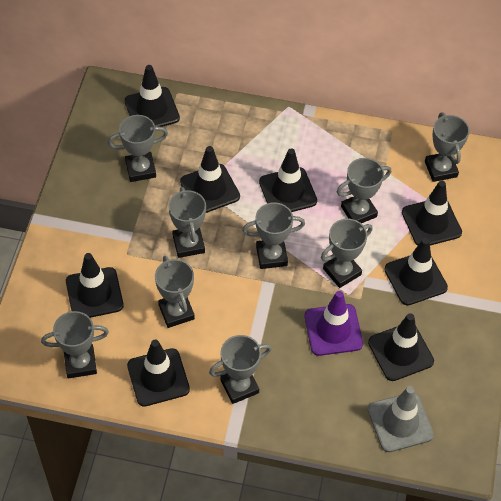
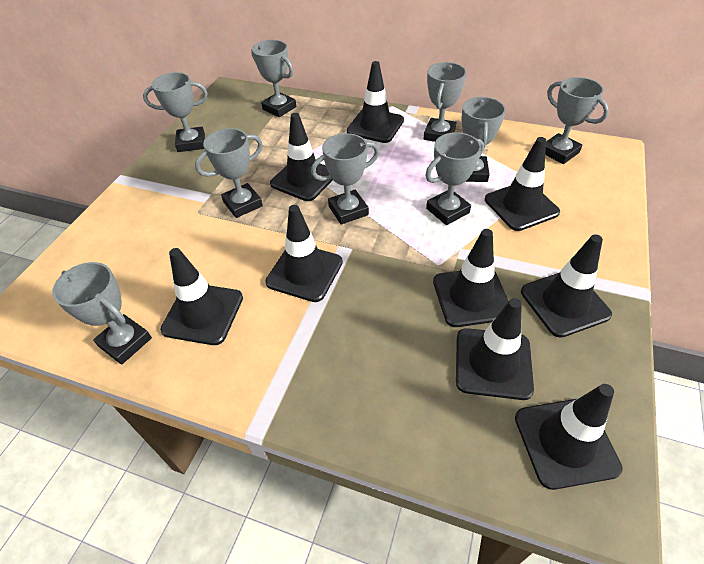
black traffic cone: [66,253,124,318] [125,65,180,127] [127,340,190,407] [180,146,240,213] [259,149,317,212] [368,313,434,381] [384,238,448,305] [402,180,462,246] = 8 -> [160,248,243,345] [265,205,343,302] [270,113,333,201] [347,61,404,143] [433,229,509,327] [456,298,534,400] [485,137,560,231] [515,384,623,490] [521,234,612,338] = 9
grey traffic cone: [368,386,434,452] = 1 -> none = 0
purple traffic cone: [304,291,363,356] = 1 -> none = 0

